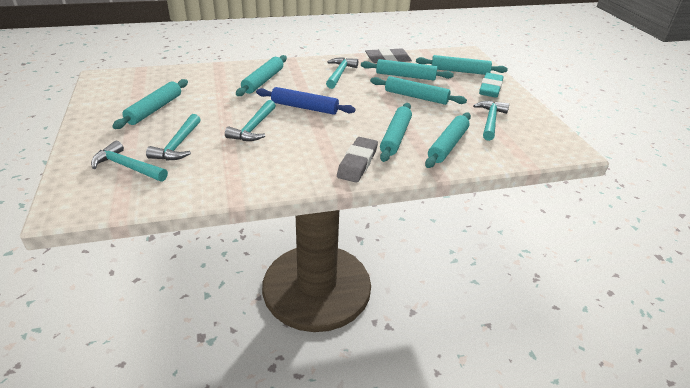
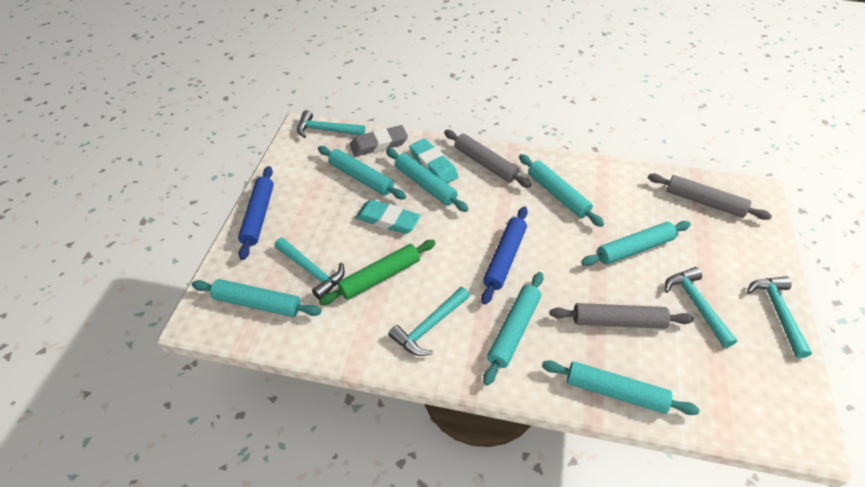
blue rolling pin: [256,87,356,115] = 1 -> [238,166,274,260] [481,207,528,305] = 2
green rolling pin: none = 0 -> [319,240,436,305] = 1
grey eraser: [337,137,378,183] [365,48,412,63] = 2 -> [350,125,408,157] = 1
grey rolling pin: none = 0 -> [444,130,532,188] [550,303,694,329] [648,173,772,220] = 3
turquoise eraser: [479,73,504,98] = 1 -> [355,200,421,234] [409,138,458,183] = 2

